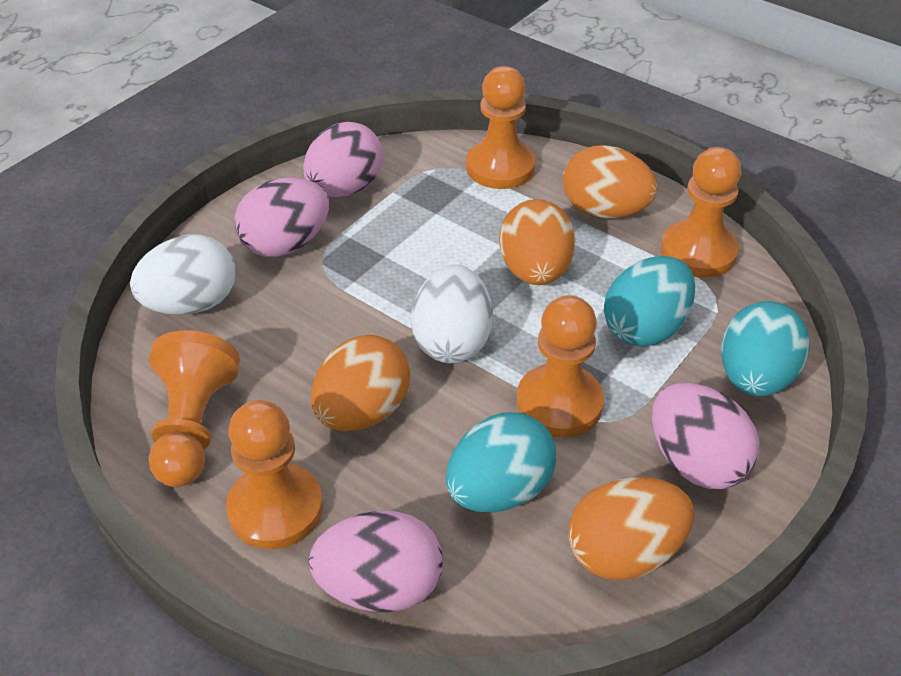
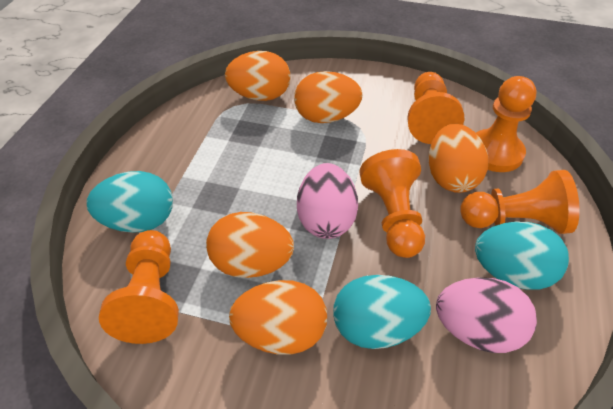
orange egg: [311,335,410,431] [499,199,575,285] [563,145,658,218] [569,477,694,580] = 4 -> [206,212,294,278] [225,51,291,101] [229,280,327,355] [294,71,363,123] [428,124,488,193] = 5
pink egg: [235,177,329,257] [303,122,383,197] [308,511,443,612] [652,383,760,489] = 4 -> [297,163,358,239] [436,278,537,353] = 2
white egg: [130,234,236,315] [411,265,493,363] = 2 -> none = 0

